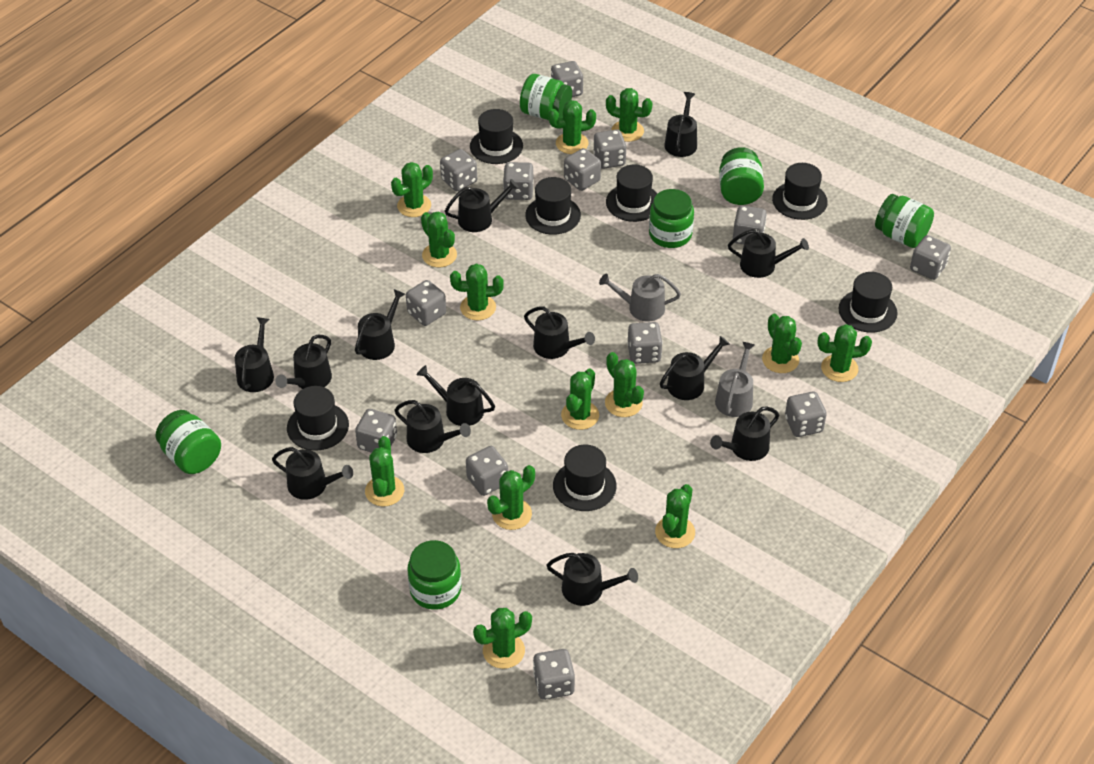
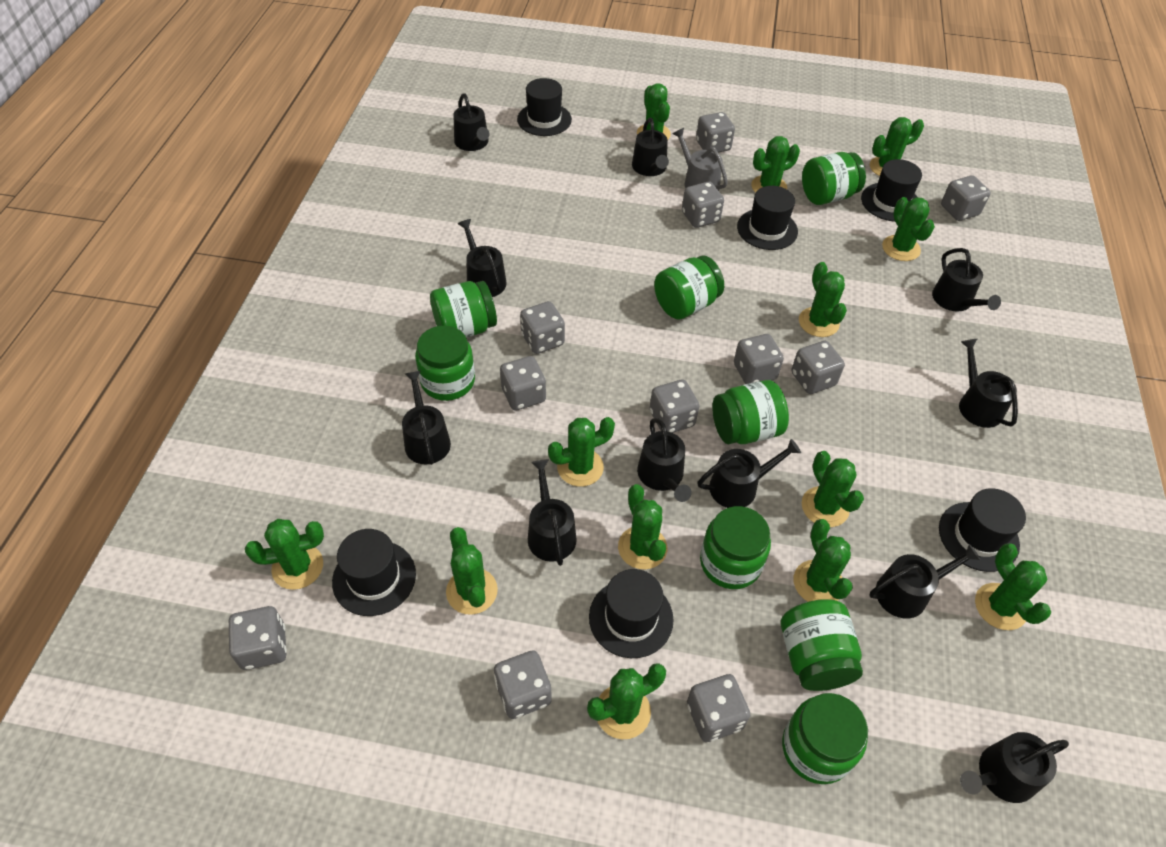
black hat: [287,386,349,451] [470,109,523,164] [525,177,581,235] [553,445,617,511] [606,165,658,222] [772,163,828,220] [838,272,897,333] = 7 -> [332,529,416,616] [517,78,572,136] [589,569,674,658] [737,186,798,250] [861,159,922,222] [939,488,1026,572] = 6
black watering can: [235,317,274,392] [272,447,353,500] [275,335,332,389] [355,289,405,360] [394,400,471,453] [417,365,495,426] [445,179,519,232] [524,307,595,359] [546,553,638,606] [660,336,730,400] [664,92,697,157] [710,407,779,461] [728,229,809,278] = 13 -> [402,371,451,465] [453,93,490,151] [458,219,507,297] [528,459,577,566] [632,118,669,176] [637,418,692,502] [697,439,801,508] [869,544,981,619] [932,248,1001,312] [959,339,1018,428] [960,732,1069,803] = 11
green jar: [156,410,221,474] [408,540,461,610] [520,74,572,120] [649,189,694,248] [719,147,764,205] [875,194,934,248] = 6 -> [415,326,475,401] [430,281,497,338] [654,255,724,320] [700,506,771,589] [712,380,789,444] [781,599,863,691] [782,693,868,784] [802,152,866,205] = 8
grey dice: [355,409,397,453] [406,280,446,326] [440,149,477,191] [466,446,508,496] [503,162,534,200] [533,649,575,700] [551,61,583,97] [564,148,601,191] [593,129,627,169] [627,322,663,364] [733,206,767,244] [785,391,827,437] [910,235,951,280] = 13 -> [229,606,287,670] [494,650,552,719] [500,356,546,411] [520,301,565,354] [650,379,699,433] [682,182,724,228] [687,674,750,742] [696,112,735,153] [734,334,784,384] [791,341,845,394] [941,175,991,221] = 11
grey watering can: [599,274,681,321] [715,342,755,417] = 2 -> [673,128,728,191] = 1

